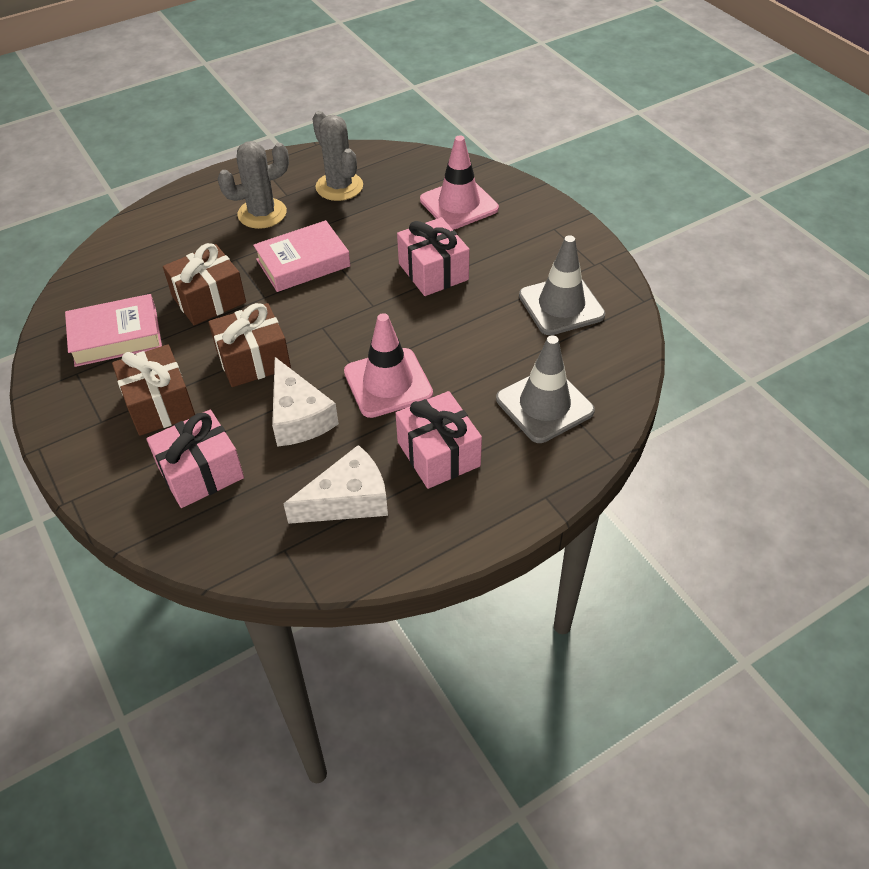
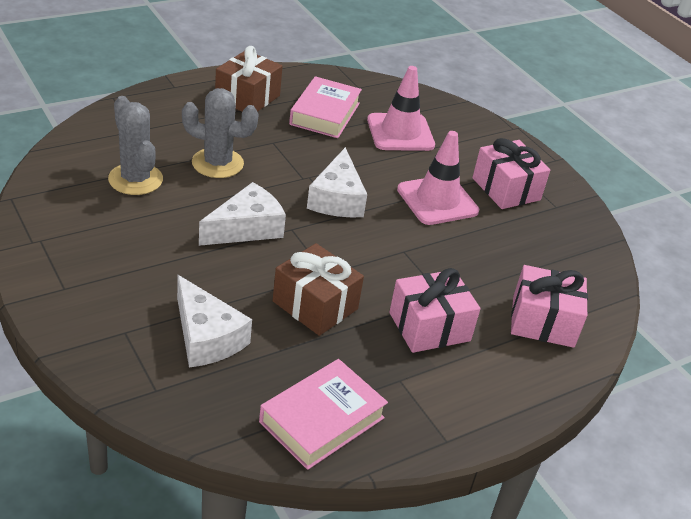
brown gift: [112,345,195,436] [163,243,246,325] [208,303,291,387] = 3 -> [215,46,283,112] [273,243,364,336] = 2
grey traffic cone: [496,335,595,443] [519,235,605,335] = 2 -> none = 0
white cheese: [272,357,339,447] [284,445,388,524] = 2 -> [177,275,252,368] [199,182,286,246] [307,147,367,217] = 3

